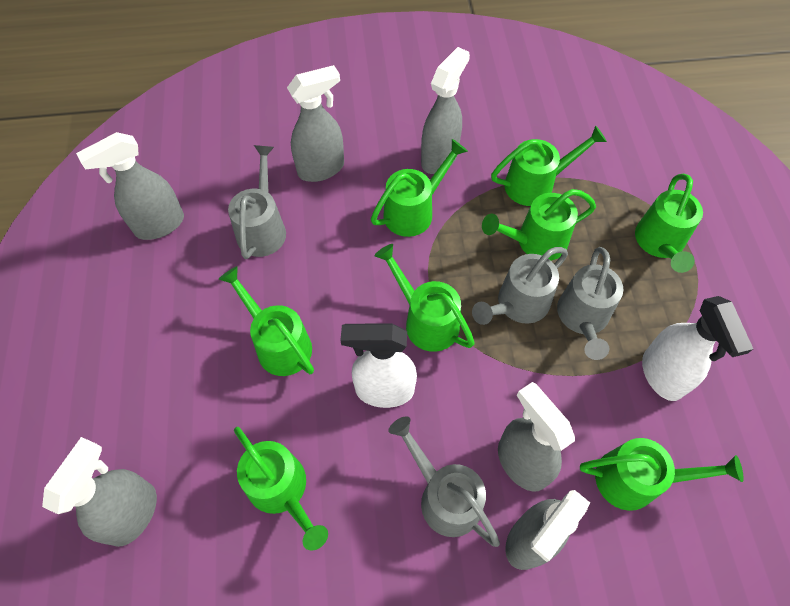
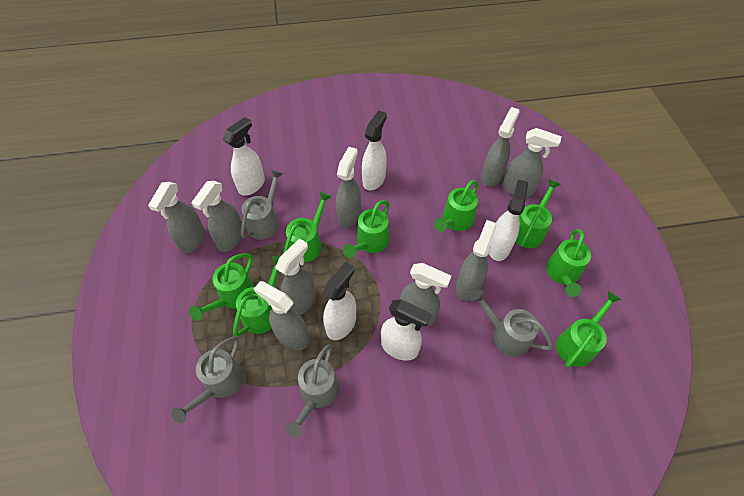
grey spray bottle: [42,437,157,547] [76,132,184,240] [287,65,344,182] [421,47,470,174] [498,382,575,492] [505,490,590,570] = 6 -> [148,182,205,253] [191,181,242,252] [254,281,310,350] [275,238,316,316] [336,147,361,228] [400,263,451,326] [456,220,497,301] [481,107,520,187] [502,128,562,197] = 9
white spray bottle: [340,323,417,408] [642,296,753,401] = 2 -> [223,117,265,196] [322,262,356,340] [362,111,387,190] [381,300,432,361] [489,180,528,261] = 5

